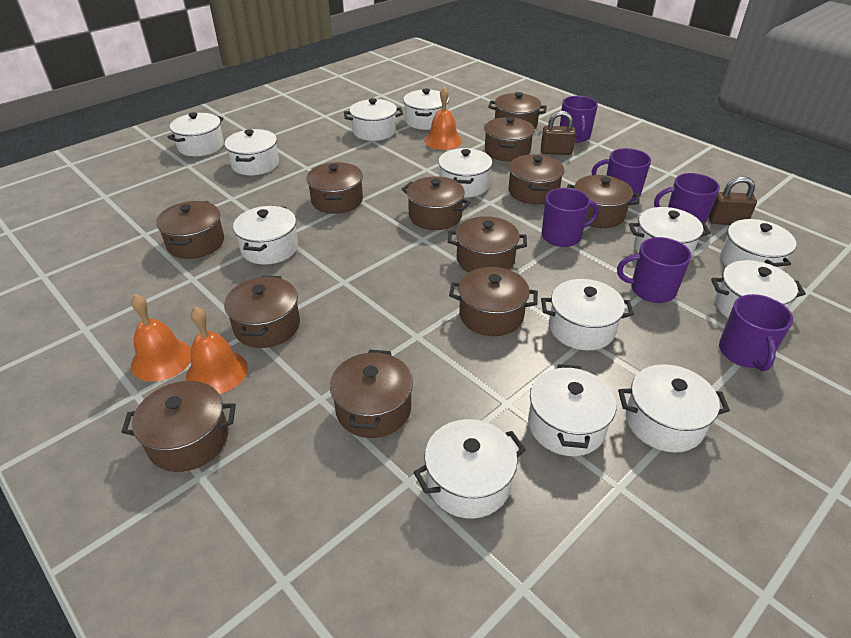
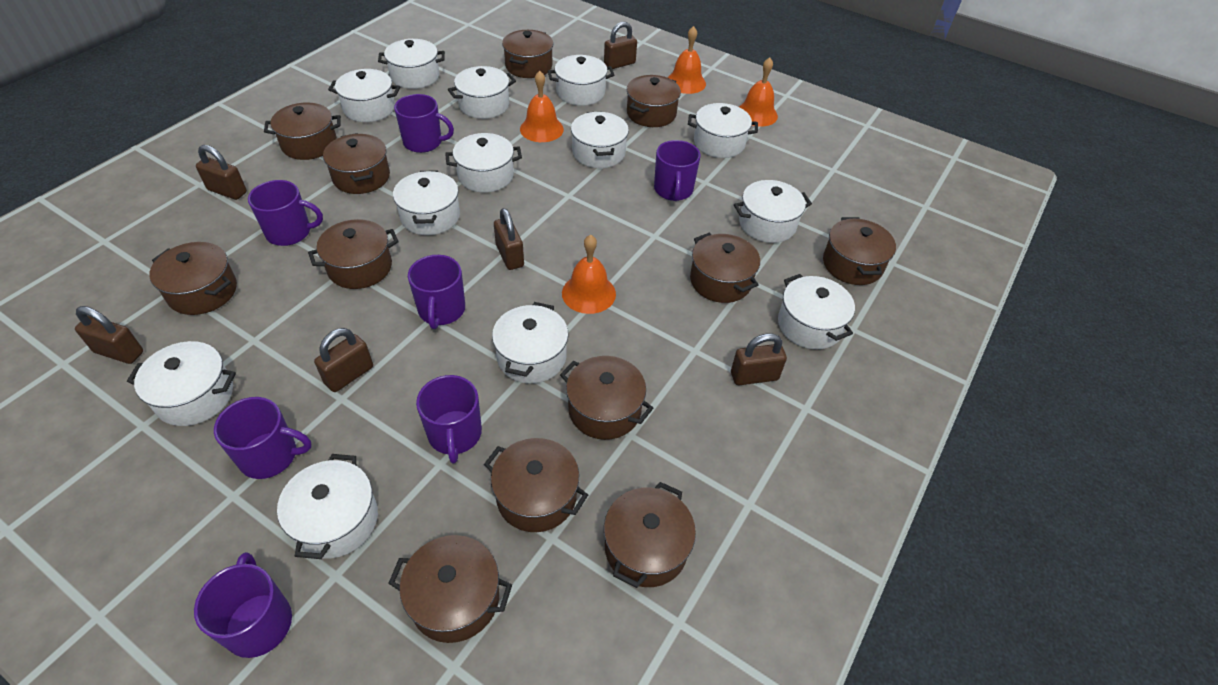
brown padlock: [541,111,576,155] [709,176,757,225] = 2 -> [75,306,143,364] [196,145,247,200] [314,328,373,392] [494,208,524,270] [604,22,637,69] [731,333,787,385] = 6
orange bell: [131,294,191,382] [186,306,248,394] [424,87,462,150] = 3 -> [520,71,564,142] [562,235,616,314] [667,26,706,94] [739,57,778,127] = 4
purple mug: [542,188,599,247] [560,96,598,143] [592,148,651,202] [617,237,692,303] [654,173,720,224] [719,294,793,371] = 6 -> [194,552,292,658] [214,397,312,479] [248,180,323,246] [394,94,454,153] [408,255,465,329] [416,375,482,463] [654,140,701,201] = 7

